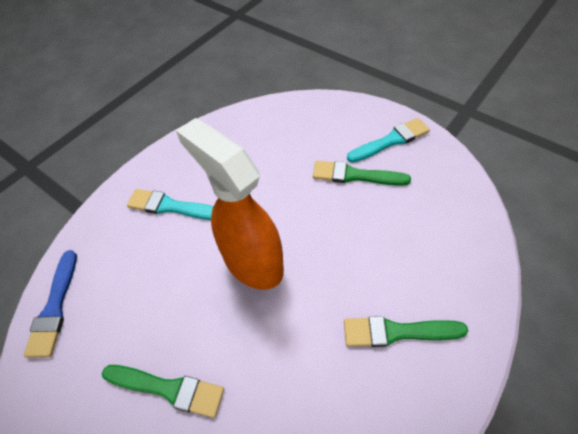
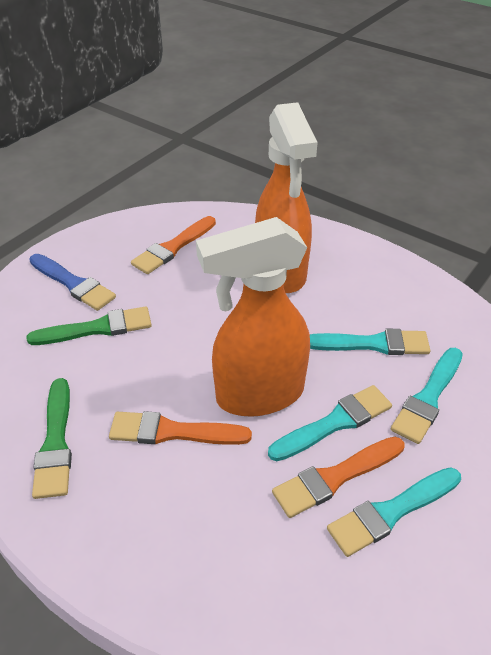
green brush: [102,365,224,418] [313,161,411,186] [344,316,468,347] = 3 -> [26,306,152,345] [32,378,72,499] = 2
orange brush: none = 0 -> [109,411,252,445] [131,216,216,274] [272,437,404,518] = 3
orange spray bottle: [176,118,284,290] = 1 -> [196,217,310,417] [255,102,318,293] = 2
turquoise brush: [127,189,213,220] [347,118,430,163] = 2 -> [268,385,392,461] [310,329,430,355] [327,467,461,557] [391,348,463,444] = 4

